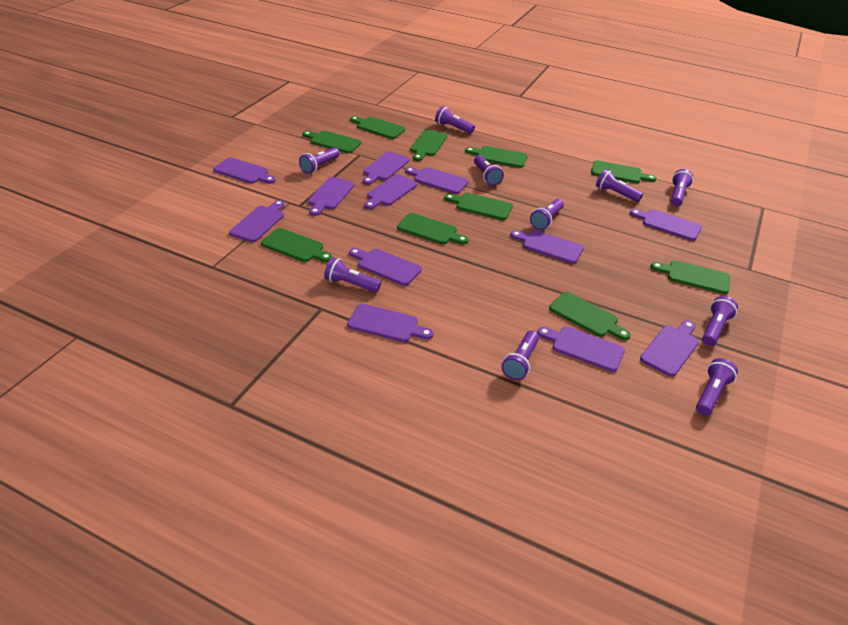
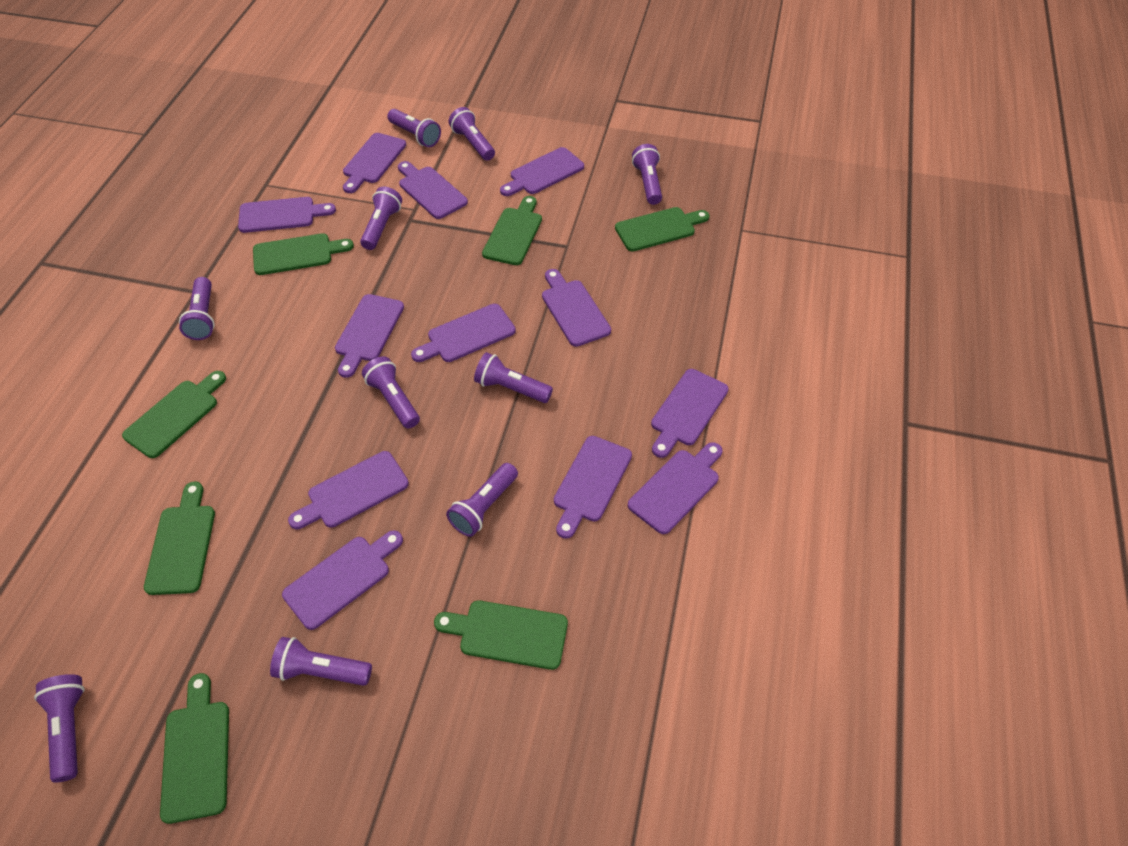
green cutting board: [261,228,333,262] [303,131,361,153] [350,116,405,139] [397,213,468,244] [410,130,447,161] [444,193,513,220] [465,146,527,168] [549,292,631,340] [591,160,657,183] [651,260,730,294] = 10 -> [122,371,226,458] [144,481,215,595] [160,673,229,824] [253,233,354,275] [434,600,568,670] [482,196,542,265] [615,207,710,251] = 7

